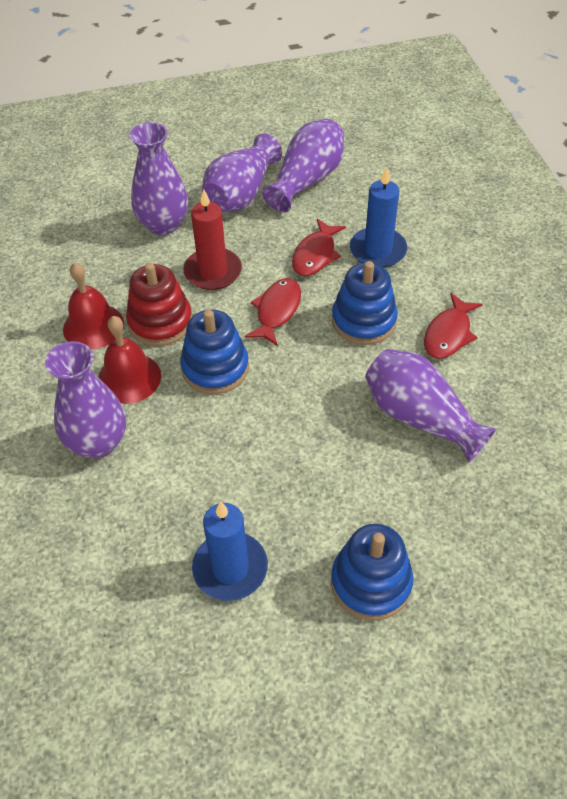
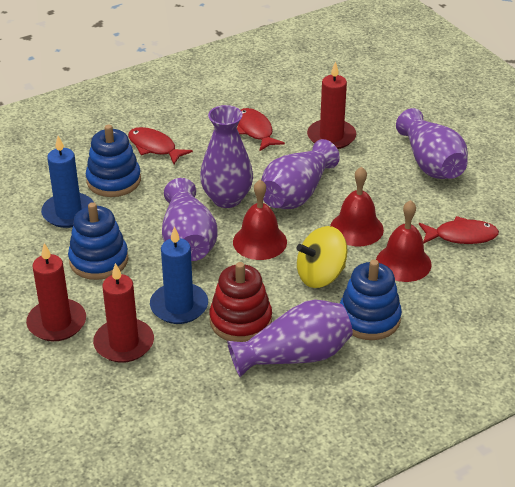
red bell: [63,262,124,350] [98,316,161,404] = 2 -> [233,180,287,260] [330,167,384,246] [376,200,432,282] = 3
red candle: [183,189,242,290] = 1 -> [26,243,86,341] [93,263,154,363] [307,61,356,149] = 3
yellow spinning top: none = 0 -> [297,226,347,288] = 1

